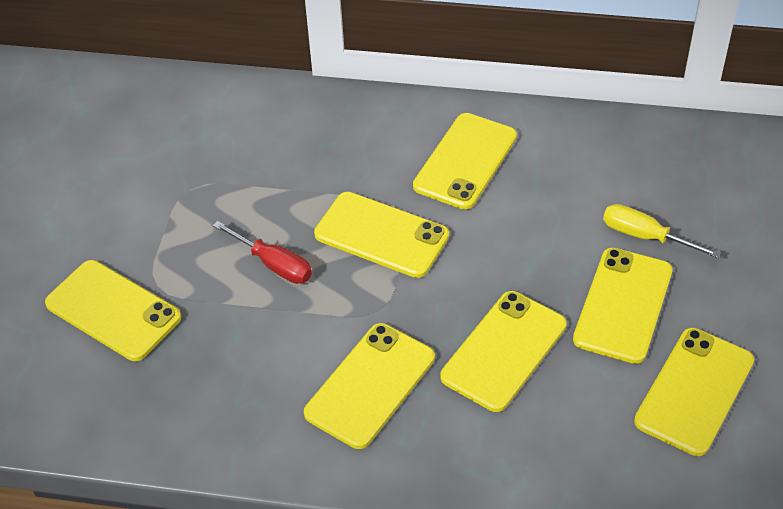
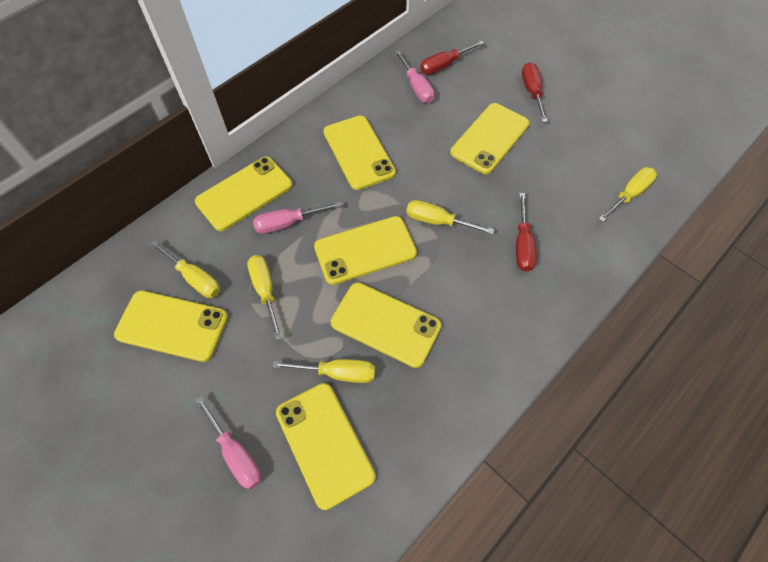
pink screwdriver: none = 0 -> [195,396,261,490] [253,202,341,234] [394,50,434,103] = 3
red screwdriver: [213,221,312,284] = 1 -> [420,40,484,75] [516,193,537,272] [522,62,548,122] = 3
yellow screwdriver: [603,204,721,258] = 1 -> [150,240,220,298] [247,255,283,341] [272,359,375,383] [406,200,494,234] [599,167,657,222] = 5

